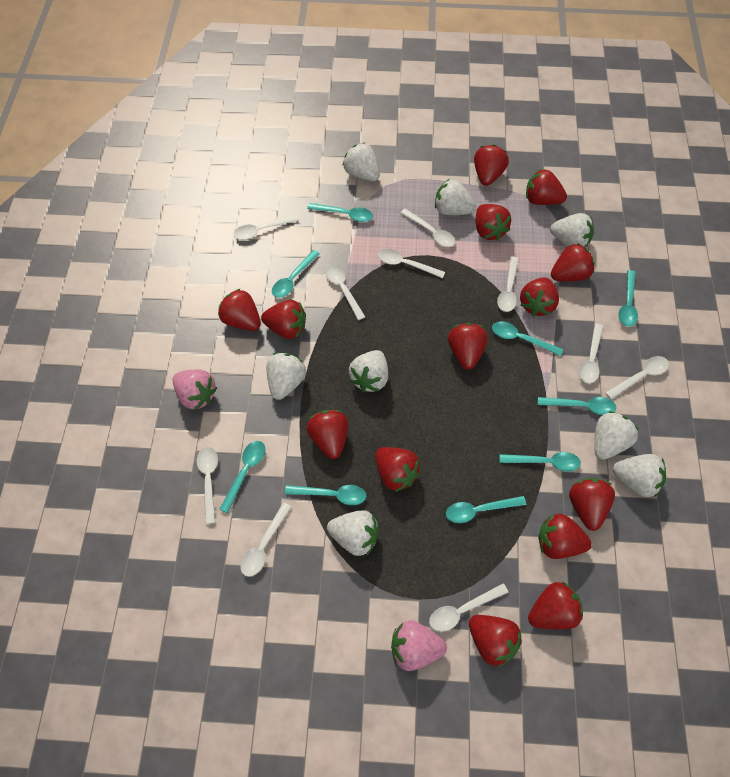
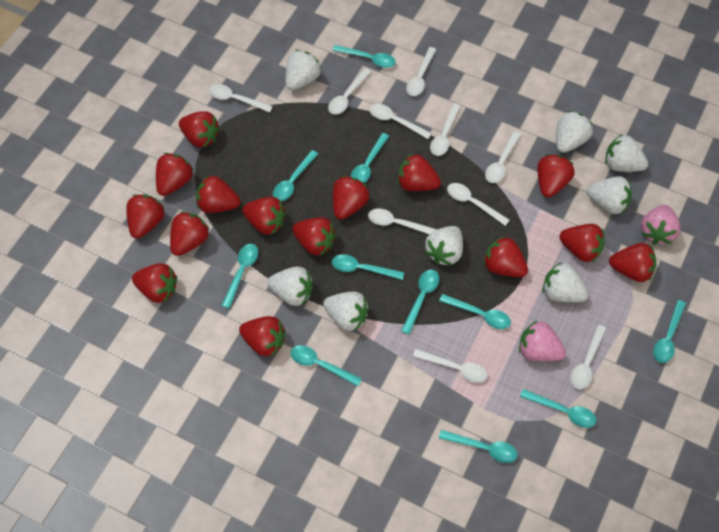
red strawberry: [218,288,261,331] [261,300,306,339] [307,410,348,459] [375,447,421,492] [448,323,488,370] [469,615,522,668] [474,145,509,186] [476,204,511,241] [520,277,559,317] [526,169,567,205] [528,582,583,629] [538,513,592,559] [551,243,594,281] [569,478,615,531] = 14 -> [126,194,164,239] [132,263,177,303] [156,153,194,196] [170,211,210,256] [179,111,220,148] [196,176,241,213] [239,316,286,357] [242,197,286,235] [292,217,336,256] [333,176,370,220] [398,154,441,191] [483,236,528,277] [537,154,574,197] [559,224,605,262] [609,243,657,282] = 15
turquoise spoon: [219,441,266,513] [272,250,320,298] [285,485,366,505] [307,203,373,222] [446,496,526,523] [492,321,563,356] [500,452,581,472] [538,397,616,415] [618,270,638,326] = 9 -> [221,244,258,308] [273,150,318,201] [290,345,362,386] [332,45,396,68] [332,254,404,280] [351,133,389,183] [401,270,439,334] [439,294,511,329] [439,430,518,463] [520,389,596,428] [653,300,686,363] = 11

